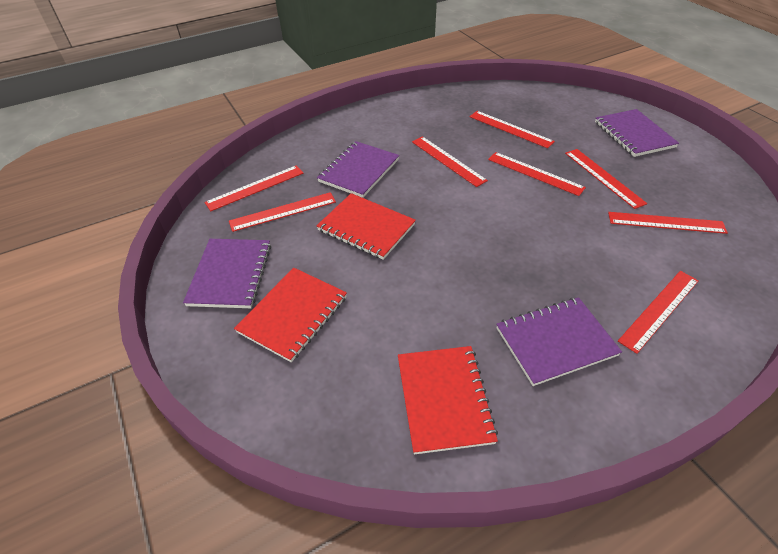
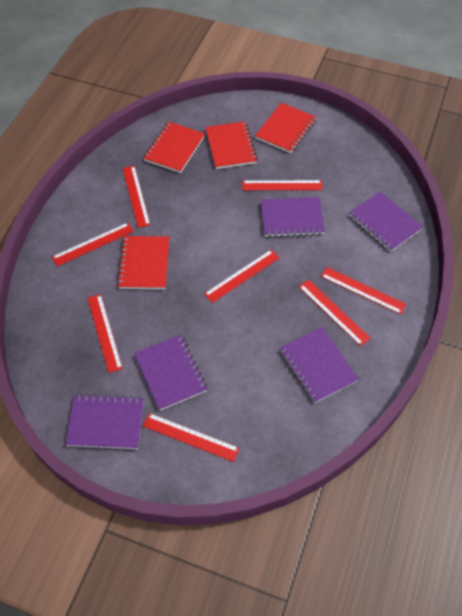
purple notebook: [183,239,271,308] [317,141,399,198] [496,297,622,386] [595,109,679,157] = 4 -> [65,394,144,449] [134,335,207,411] [261,197,325,237] [280,327,359,403] [349,192,423,252] = 5
red notebook: [234,268,347,362] [316,193,416,260] [398,346,498,454] = 3 -> [117,236,170,289] [143,122,205,173] [205,121,257,169] [255,103,317,153] = 4

